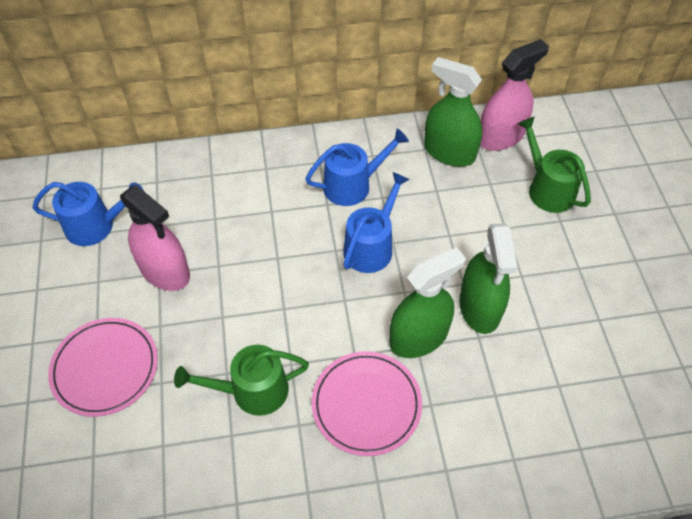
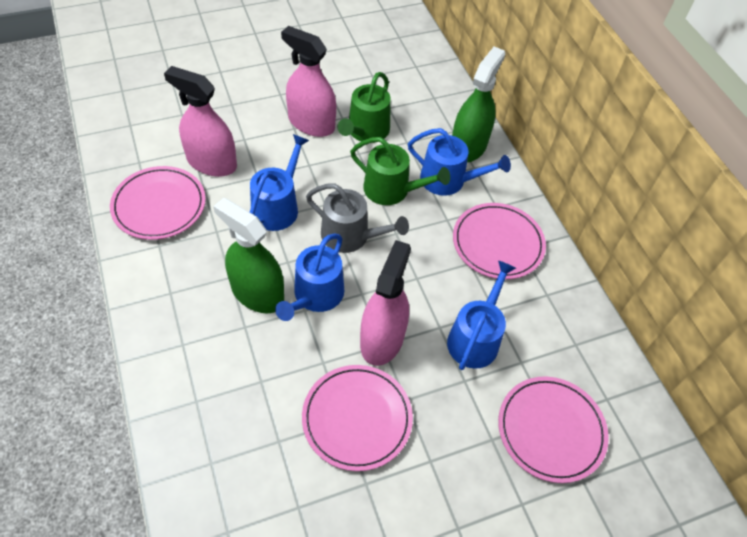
blue watering can: [33,182,144,246] [305,128,409,206] [343,172,410,273] = 3 -> [250,134,309,231] [275,233,344,321] [408,128,511,196] [447,260,516,370] = 4
green spray bottle: [390,247,466,358] [424,57,482,167] [459,223,518,334] = 3 -> [213,198,284,313] [452,47,505,163] = 2
grey watering can: none = 0 -> [306,184,409,253] = 1
pink plate: [48,318,158,417] [312,351,422,456] = 2 -> [110,166,206,240] [302,365,413,471] [453,203,546,279] [498,376,609,483] = 4
pink spray bottle: [120,185,190,291] [480,39,549,151] = 2 -> [164,66,237,177] [281,26,336,137] [360,240,411,366] = 3

